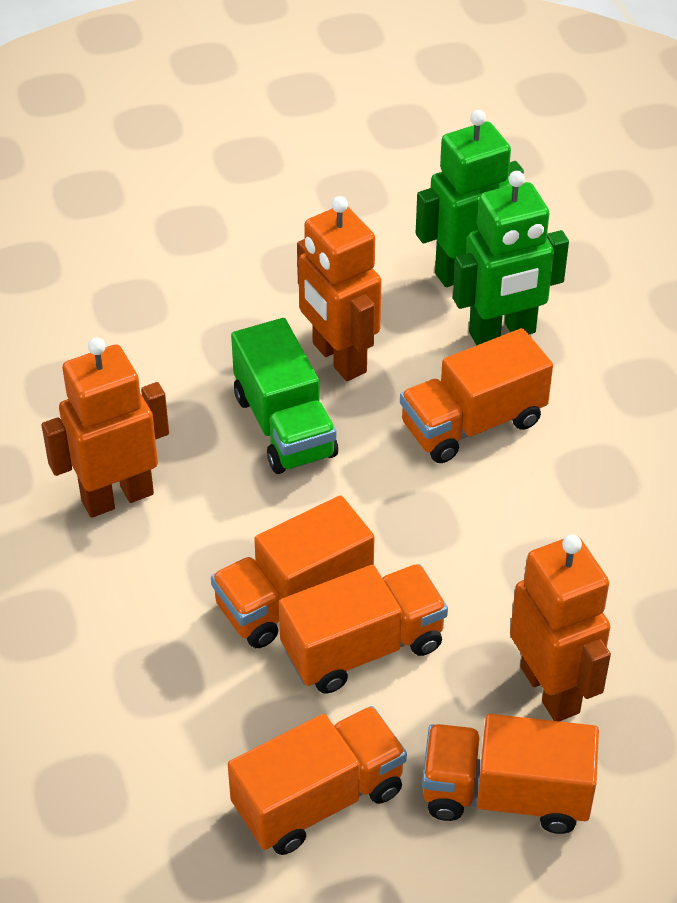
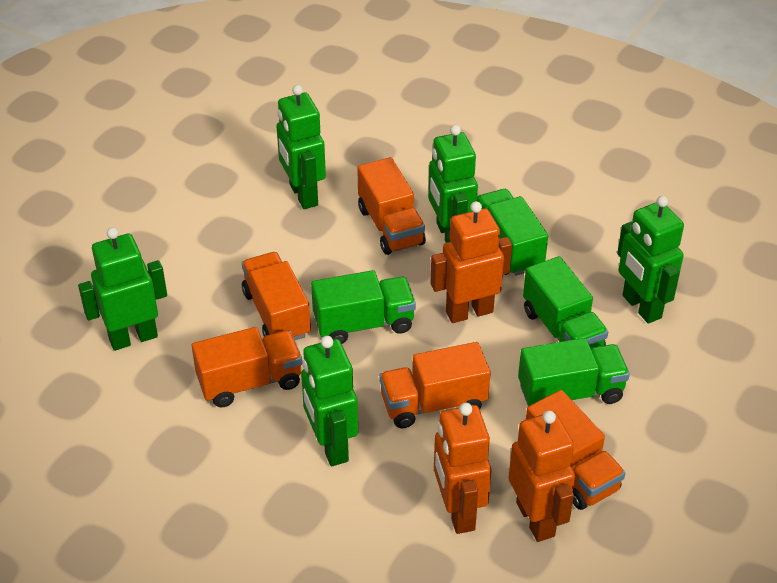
green robot: [416,110,524,287] [453,171,569,345] = 2 -> [78,227,167,351] [276,85,326,209] [301,336,358,466] [428,125,478,243] [617,196,684,324] = 5
green truck: [231,318,338,474] = 1 -> [311,270,416,344] [477,189,548,276] [518,338,630,406] [523,256,608,348] = 4

